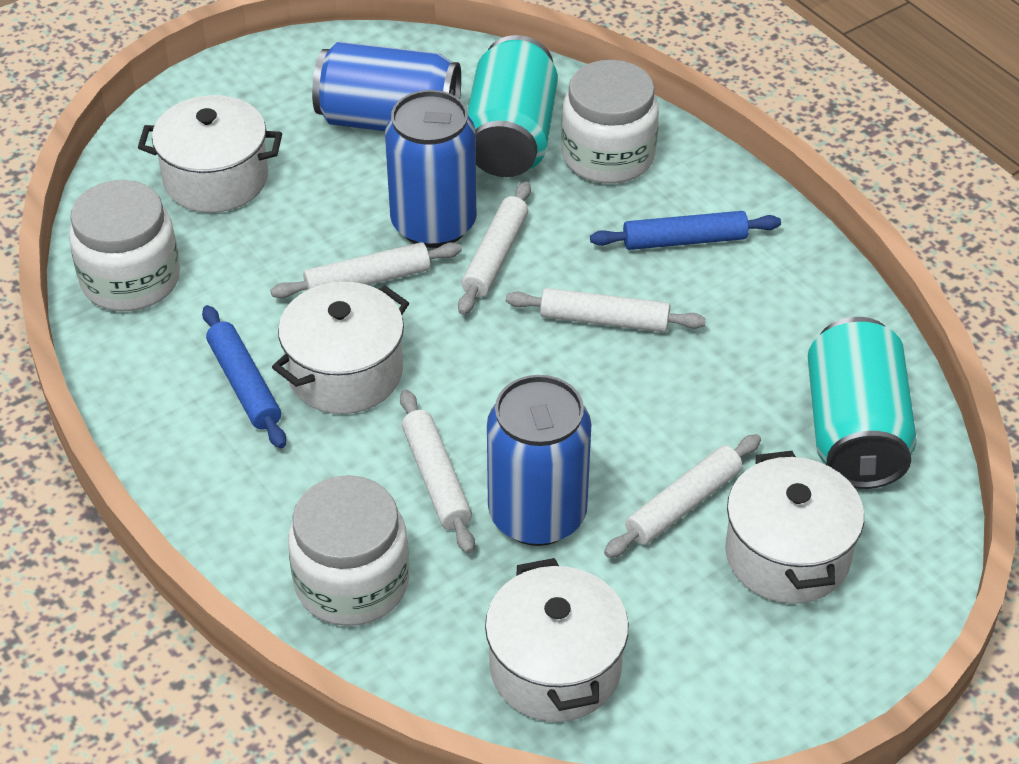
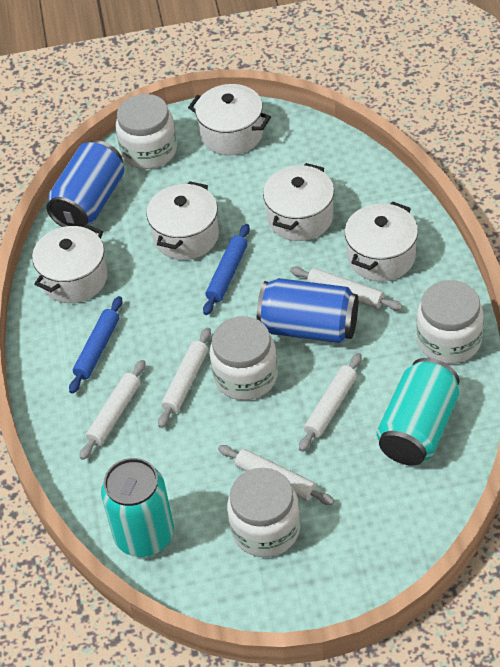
blue can: [312,41,461,131] [385,90,477,248] [487,375,591,546] = 3 -> [46,140,124,227] [257,278,358,344] = 2
white jar: [69,180,180,311] [288,475,409,626] [561,60,659,184] = 3 -> [116,94,177,169] [210,316,278,400] [227,468,300,557] [417,280,483,364] = 4
white pot: [138,95,282,213] [272,282,409,414] [485,558,629,722] [725,451,864,604] = 4 -> [32,224,108,303] [147,181,219,260] [188,84,271,155] [263,163,334,241] [345,201,418,282] = 5

